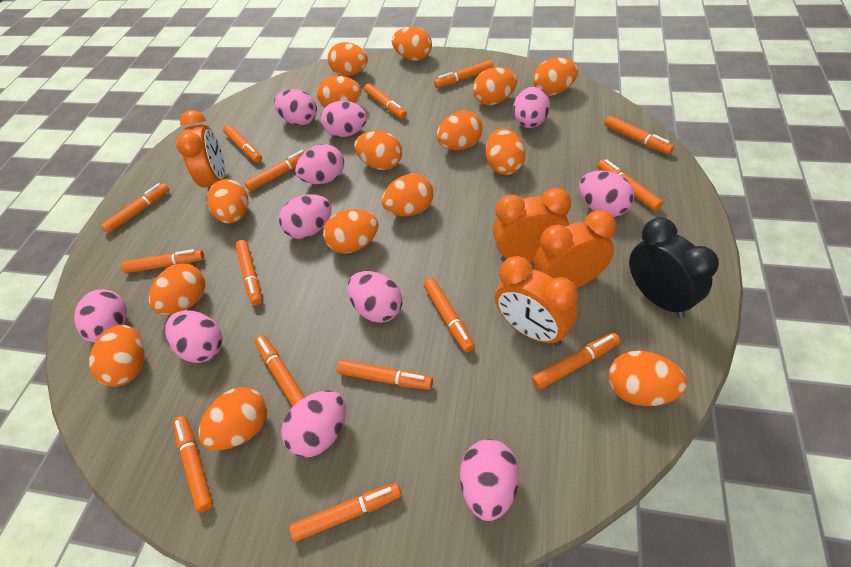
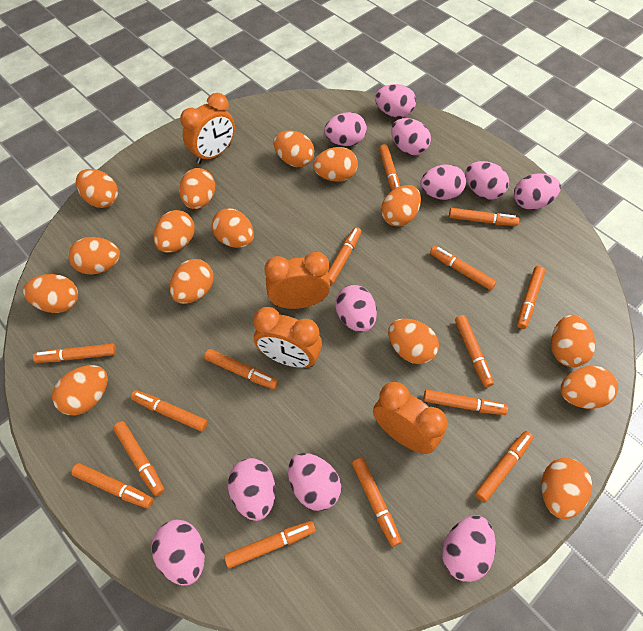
black clock: [629,218,719,318] = 1 -> none = 0

